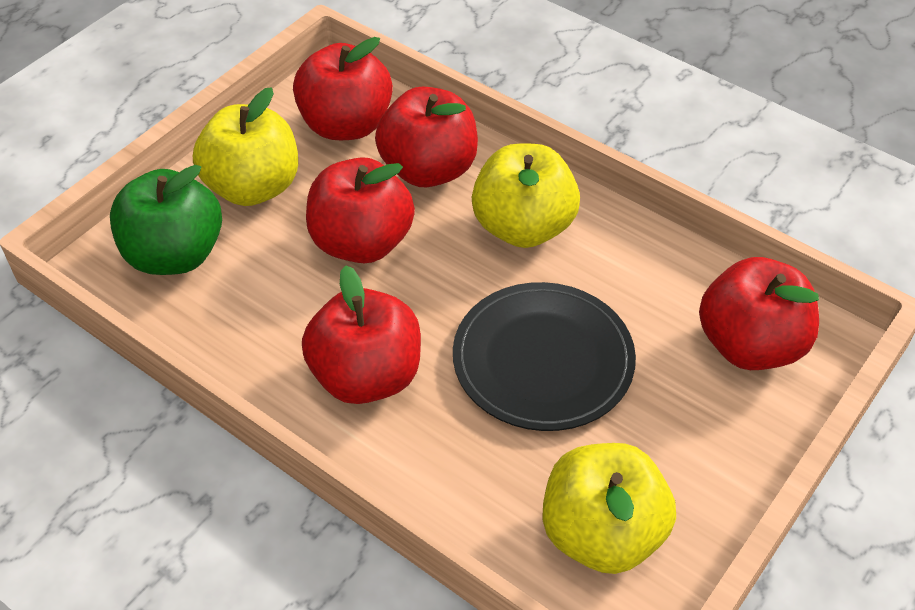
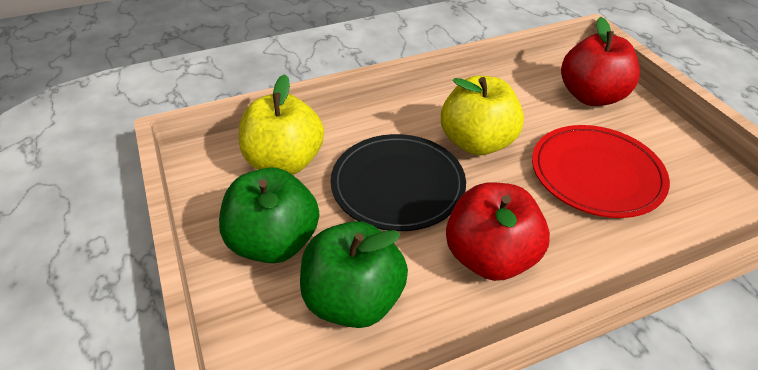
green apple: [110,165,222,275] = 1 -> [219,167,319,263] [300,221,408,328] = 2
red apple: [293,37,393,140] [302,265,421,404] [306,157,415,263] [375,87,478,187] [699,257,819,370] = 5 -> [446,182,550,281] [561,17,640,106] = 2
red plate: none = 0 -> [532,125,670,218] = 1
yellow apple: [193,87,298,206] [472,144,580,248] [543,443,676,574] = 3 -> [239,74,324,175] [441,76,524,155] = 2

